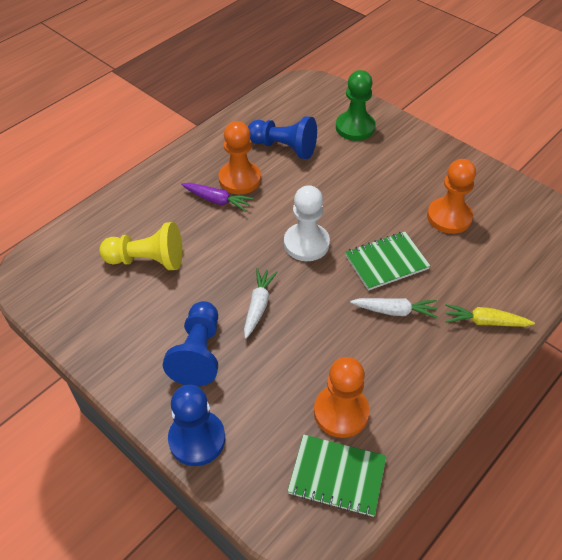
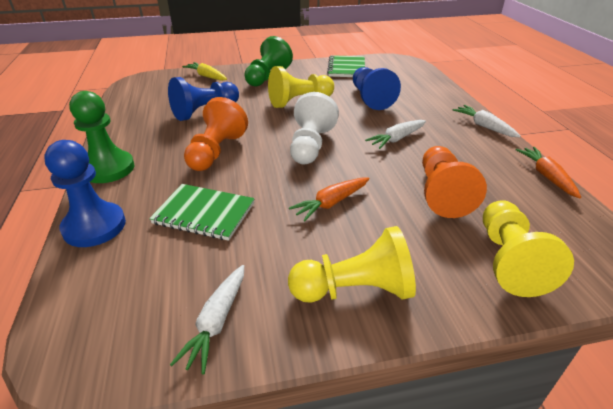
green pawn: [336,70,375,141] = 1 -> [69,91,134,183] [244,36,293,87] = 2
orange carrot: none = 0 -> [289,177,370,221] [515,147,581,198] = 2
orange pawn: [219,121,261,194] [314,357,370,438] [427,159,476,234] = 3 -> [184,97,248,171] [422,146,487,218] = 2
purple carrot: [181,183,253,212] = 1 -> none = 0
white carrot: [244,268,278,339] [350,298,438,318] = 2 -> [170,265,244,374] [365,120,426,149] [453,105,521,137] = 3
yellow pawn: [99,222,182,270] = 1 -> [268,66,334,108] [288,226,416,303] [483,200,574,297] = 3

